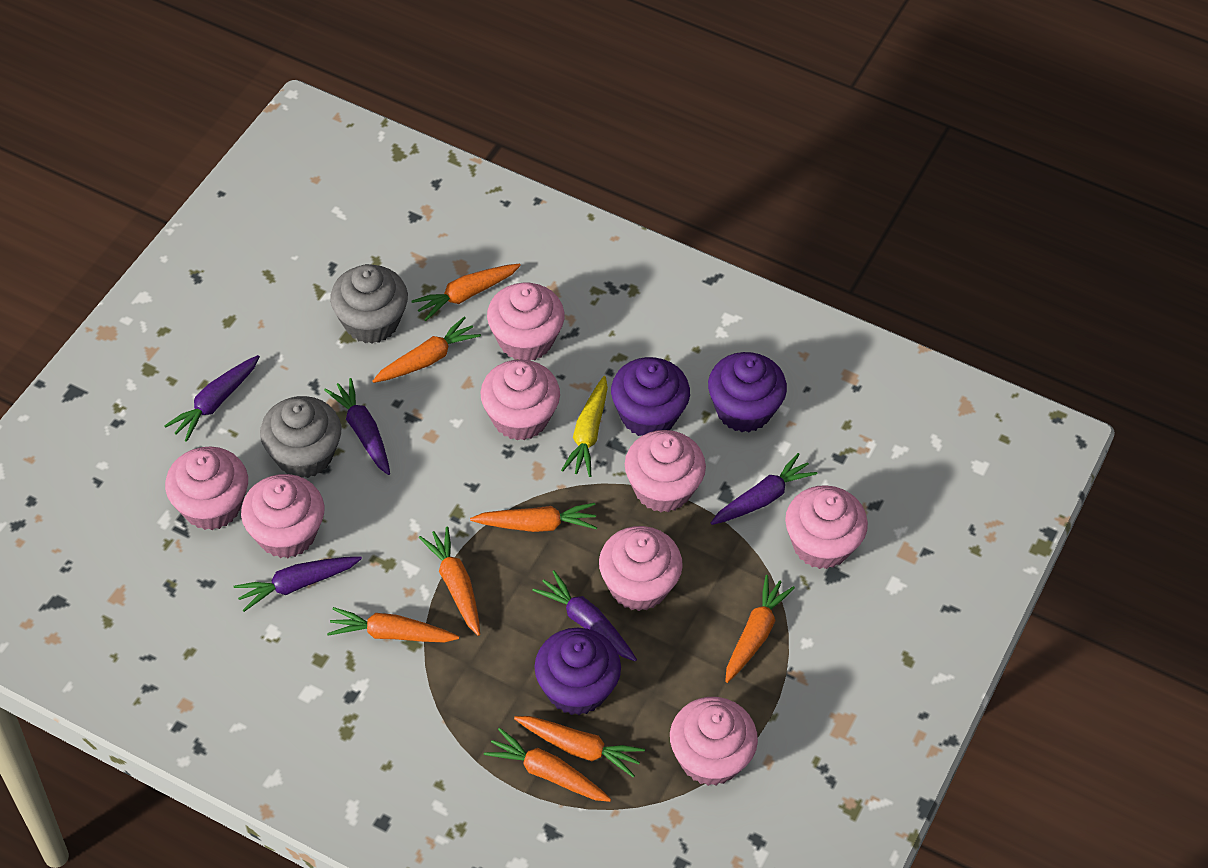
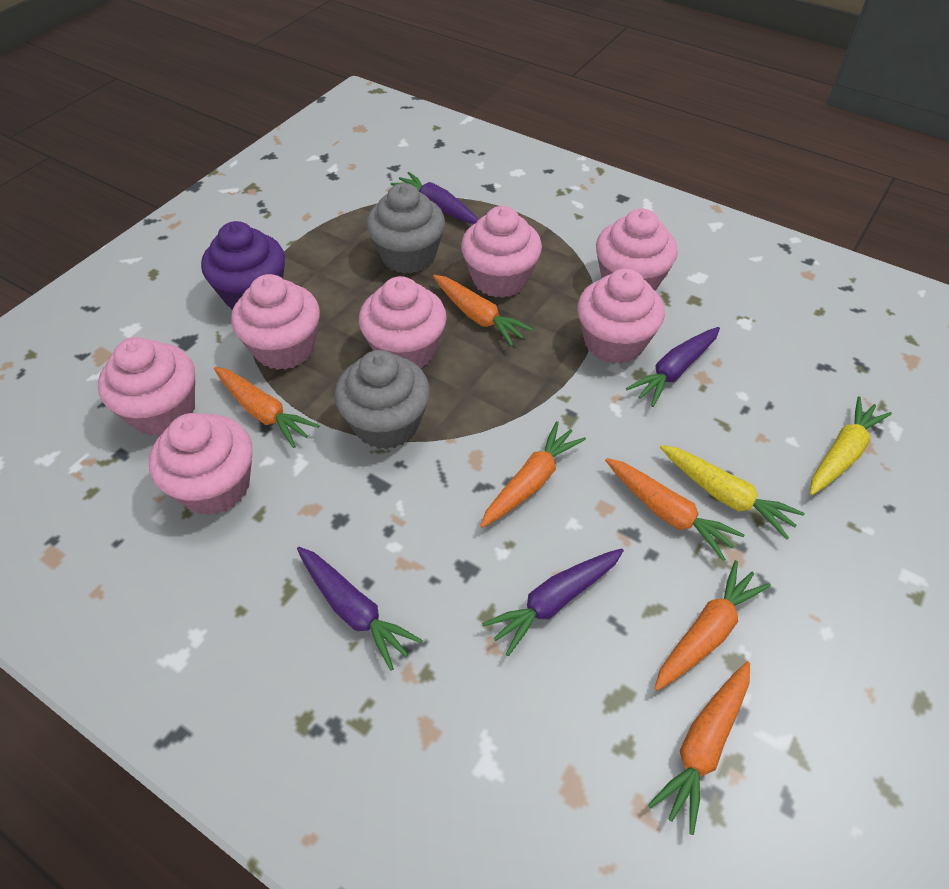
orange carrot: [327,607,459,643] [372,317,481,383] [411,264,521,321] [419,526,480,636] [470,503,597,532] [484,728,611,802] [514,716,645,778] [725,575,795,683] = 8 -> [214,367,319,448] [433,275,533,346] [480,421,586,528] [605,458,744,561] [648,661,750,835] [654,560,771,691] = 6
pink cupcake: [165,446,248,530] [241,474,325,558] [480,359,560,440] [487,282,565,360] [599,526,683,611] [625,430,706,512] [670,697,758,786] [785,485,868,569] = 8 -> [98,337,195,436] [149,413,253,515] [231,274,320,370] [359,276,447,368] [461,206,542,298] [577,268,665,364] [596,208,678,291] = 7
purple carrot: [164,355,260,442] [234,556,362,612] [324,378,390,475] [532,570,637,662] [710,453,818,525] = 5 -> [297,547,422,671] [390,172,479,224] [482,548,624,656] [626,327,720,407] = 4
purple cupcake: [534,628,621,715] [611,357,690,436] [708,352,787,432] = 3 -> [201,221,285,310] = 1
yellow carrot: [561,376,608,477] = 1 -> [660,445,804,540] [810,396,892,495] = 2

